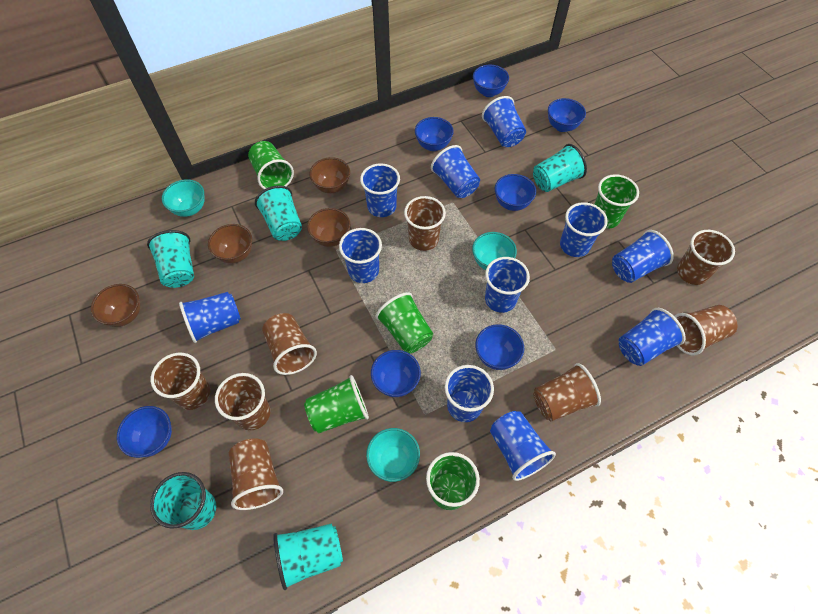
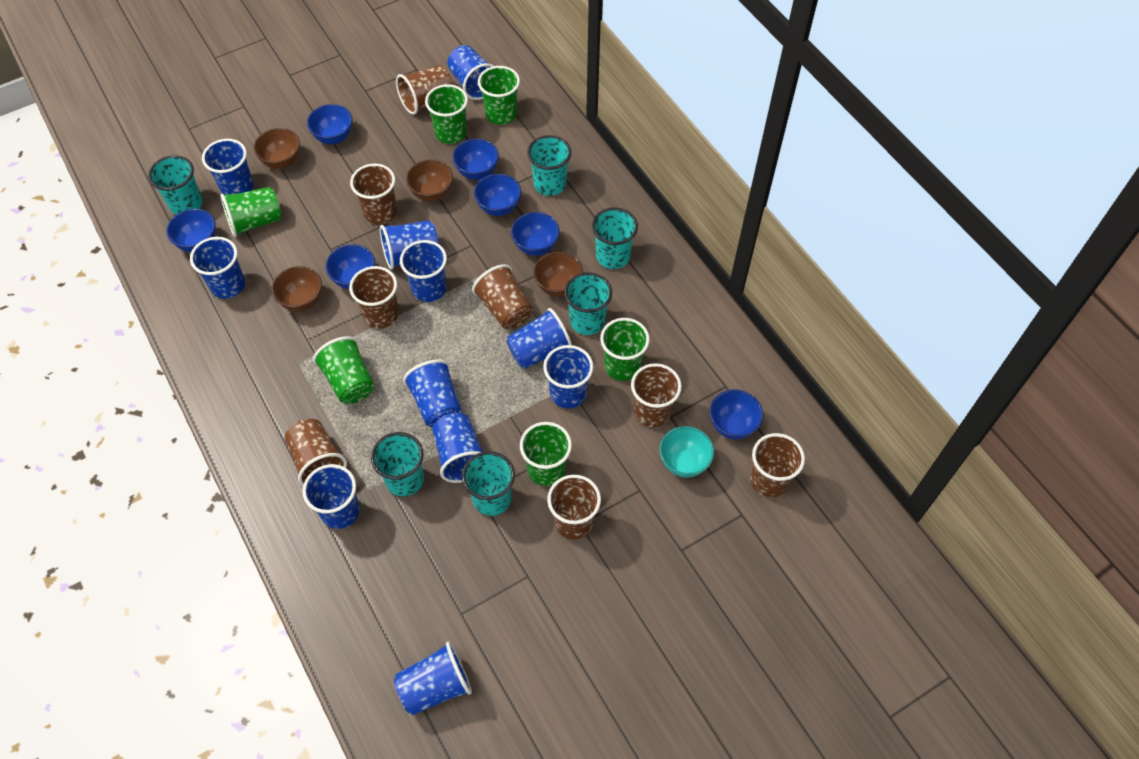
green cup: [248,141,294,189] [304,375,369,433] [376,292,433,353] [426,452,480,510] [594,174,639,229] = 5 -> [220,187,282,237] [313,336,374,404] [425,84,468,144] [478,66,520,125] [520,422,572,486] [600,318,650,381] = 6
turquoise bowl: [162,179,205,217] [366,428,420,482] [472,232,517,270] = 3 -> [659,426,714,478] = 1
turquoise cup: [147,230,194,288] [150,472,216,530] [255,185,302,241] [273,523,343,590] [533,144,587,192] = 5 -> [148,155,203,215] [371,432,424,496] [462,451,515,516] [527,135,571,196] [564,273,612,335] [592,208,638,269] = 6

